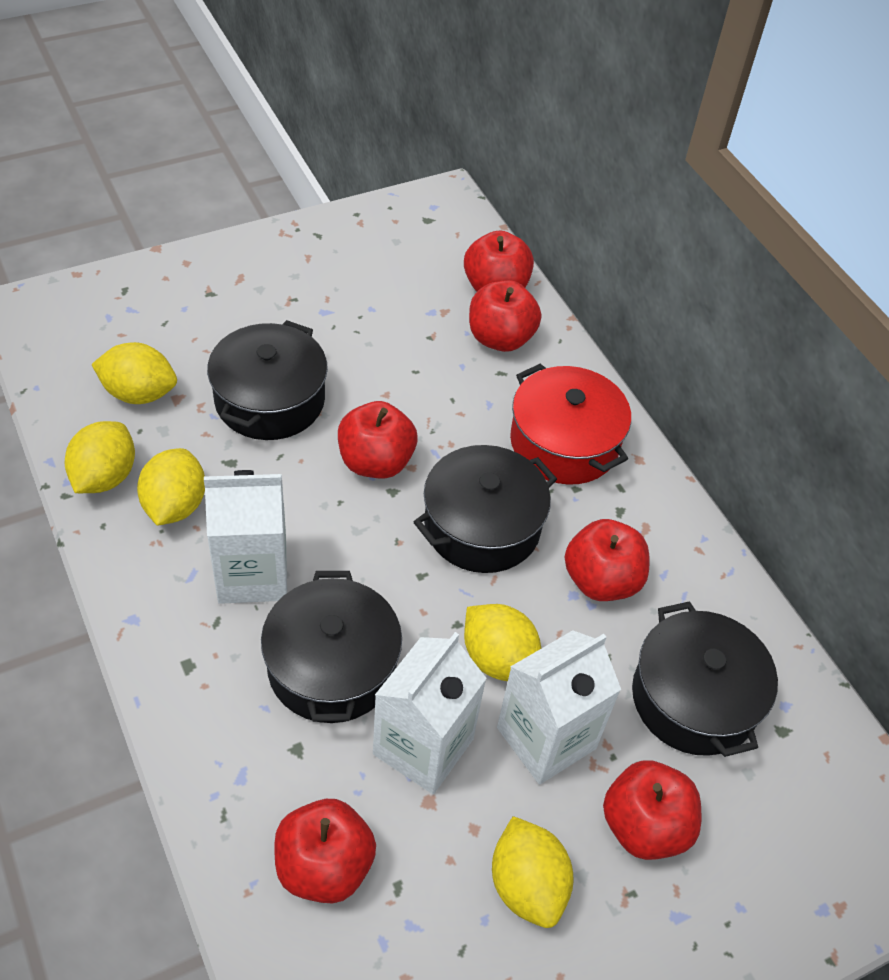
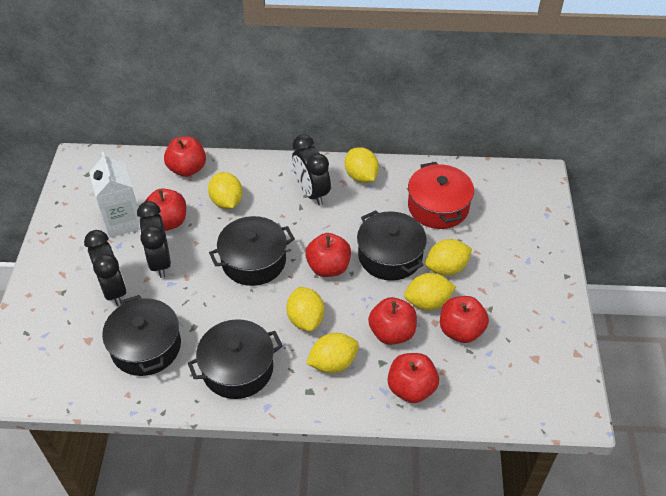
black clock: none = 0 -> [84,230,126,306] [137,201,171,278] [292,134,331,205] = 3
white carton: [204,470,287,604] [373,632,487,794] [497,630,621,784] = 3 -> [89,152,140,238] = 1
yellow lemon: [64,421,135,493] [91,342,177,404] [137,448,205,526] [464,604,541,681] [492,816,573,928] = 5 -> [208,172,243,209] [286,287,324,332] [306,333,359,373] [345,147,379,183] [404,273,456,310] [425,239,472,276] = 6

